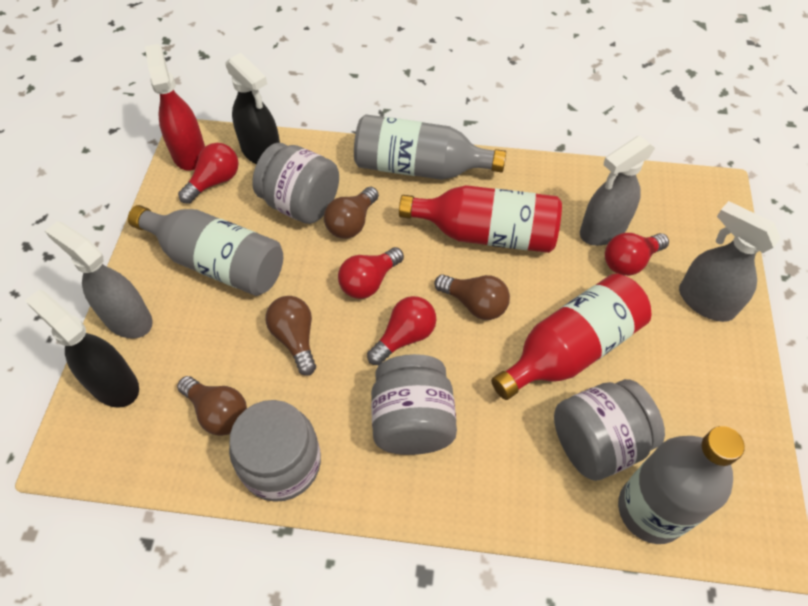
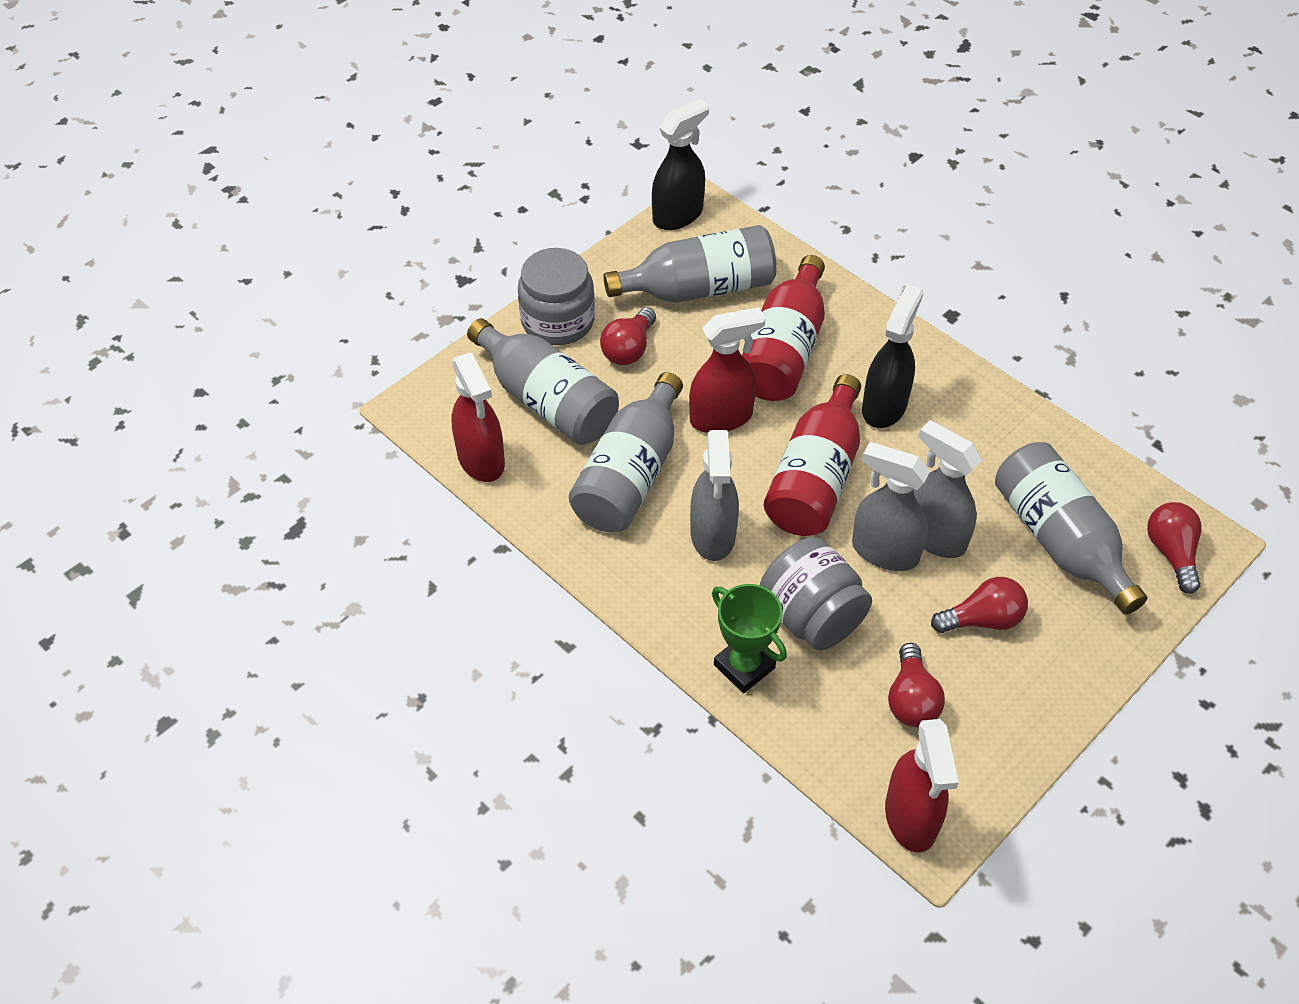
brown light bulb: [177,376,247,436] [266,296,316,376] [324,187,379,239] [434,274,510,320] = 4 -> none = 0
green trophy: none = 0 -> [712,584,787,693] = 1
grey bottle: [128,205,283,296] [354,114,506,180] [618,426,745,544] = 3 -> [467,318,619,445] [569,372,683,532] [603,225,777,303] [995,442,1147,614] = 4
grey jar: [229,400,321,502] [252,143,339,224] [371,354,457,455] [554,379,665,481] = 4 -> [518,248,595,345] [760,537,872,650] = 2
red spray bottle: [145,44,205,171] = 1 -> [451,353,505,482] [689,307,765,433] [885,719,959,853] = 3

